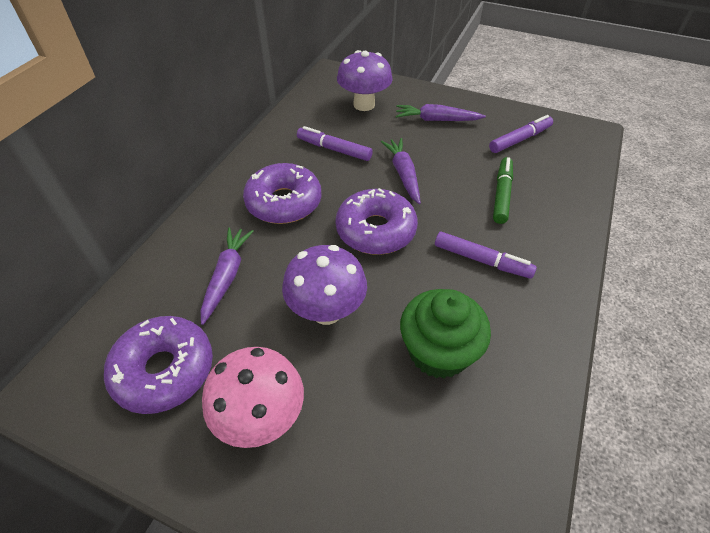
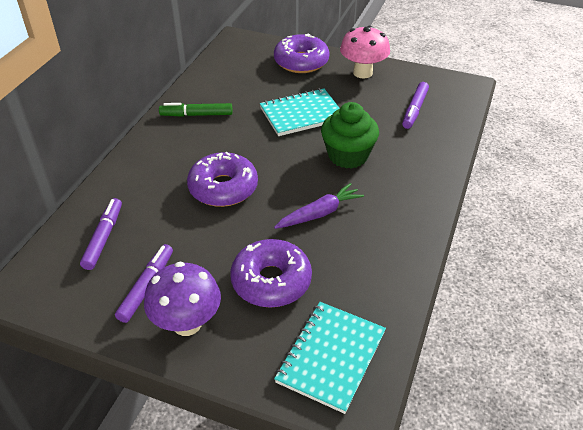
purple carrot: [200,227,254,325] [381,138,421,204] [396,104,486,121] = 3 -> [274,183,364,229] = 1
purple mushroom: [282,245,367,325] [337,50,393,111] = 2 -> [144,262,221,336] = 1
turquoise notebook: none = 0 -> [260,88,340,136] [274,302,386,414] = 2

